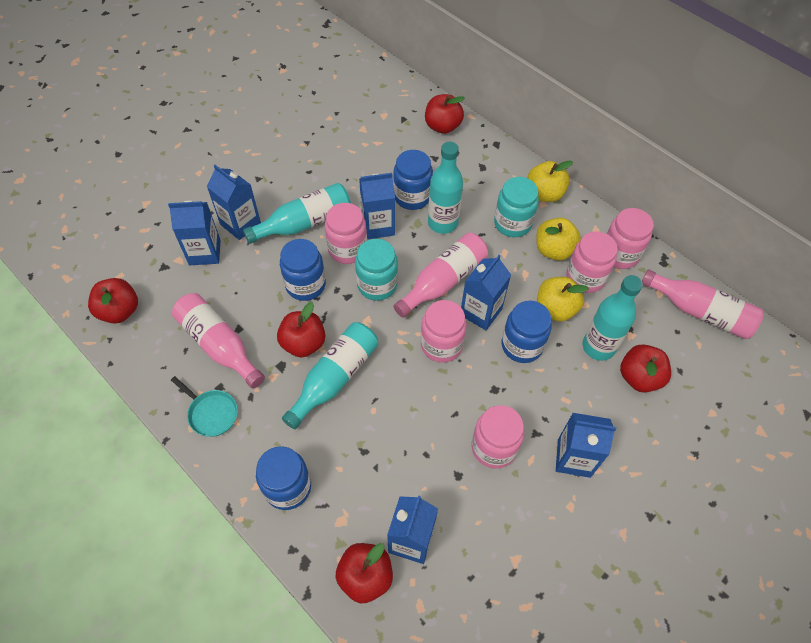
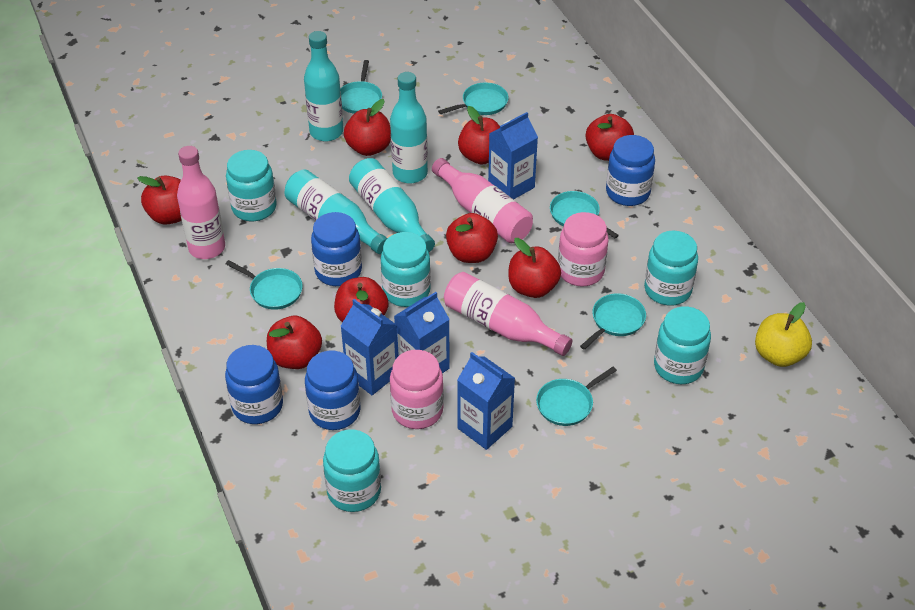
blue carton: [168,200,221,265] [207,165,261,240] [359,173,395,239] [387,495,438,564] [461,255,511,330] [556,413,616,478] = 6 -> [341,299,398,395] [394,292,450,373] [457,352,515,450] [488,112,538,199] = 4
pink jar: [325,203,367,264] [421,300,467,363] [472,405,524,469] [566,231,618,293] [607,208,654,269] = 5 -> [390,350,444,429] [558,212,609,287] = 2
red apple: [88,278,138,324] [277,302,325,358] [336,543,393,603] [425,94,465,134] [620,344,671,392] = 5 -> [138,175,182,225] [267,316,322,369] [334,277,388,323] [344,99,391,156] [446,213,498,263] [458,106,500,165] [508,238,561,298] [586,114,634,161] = 8
turquoise jar: [355,239,398,301] [494,177,539,237] = 2 -> [226,150,277,221] [323,430,381,512] [381,232,431,307] [644,231,698,306] [654,306,711,384] = 5
turquoise pan: [171,376,238,437] = 1 -> [226,260,303,310] [340,60,382,114] [438,82,509,115] [536,367,617,426] [550,191,619,238] [580,293,646,350] = 6
yellow apple: [527,160,573,202] [536,218,581,261] [537,277,589,322] = 3 -> [755,302,812,367] = 1

